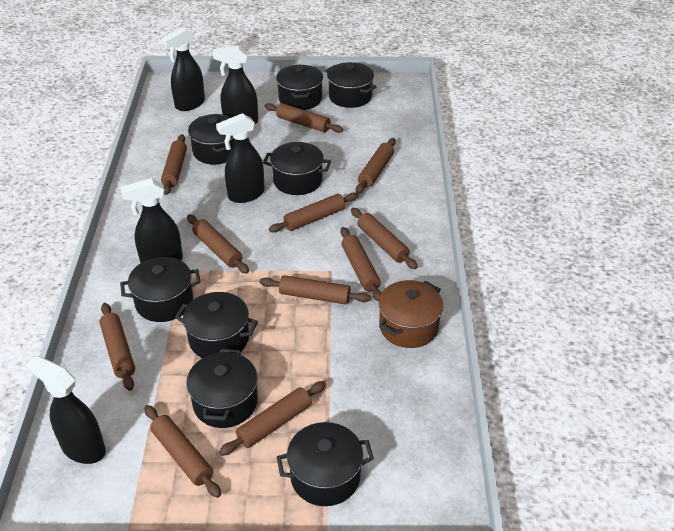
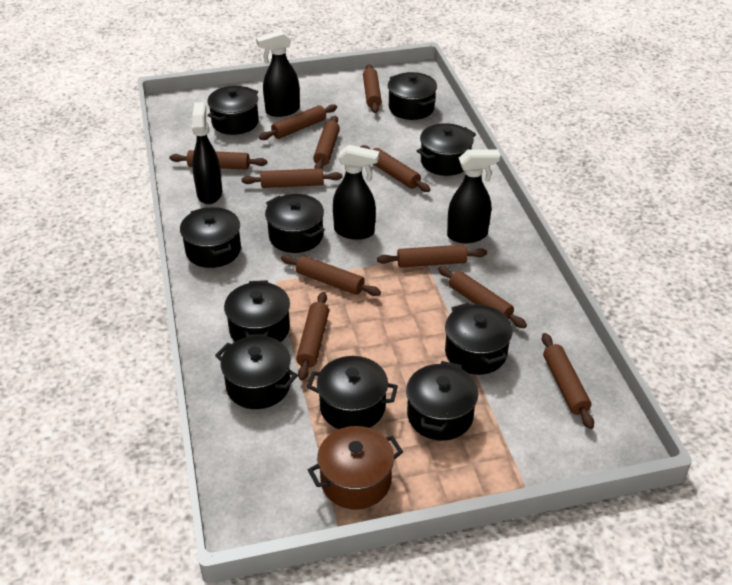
black pot: [120,257,201,322] [175,292,258,358] [186,349,258,428] [188,114,234,165] [263,142,331,195] [276,65,323,110] [277,422,374,506] [325,62,376,108] = 8 -> [180,207,241,268] [207,86,259,135] [215,336,298,409] [224,280,290,342] [265,194,325,253] [307,356,398,429] [388,72,437,120] [406,361,478,441] [417,123,476,176] [445,302,513,375] = 10
black spray bottle: [26,356,106,464] [120,178,183,263] [161,27,205,111] [213,46,258,125] [216,113,264,203] = 5 -> [192,102,222,204] [256,31,300,117] [333,145,379,240] [447,149,501,243] = 4

